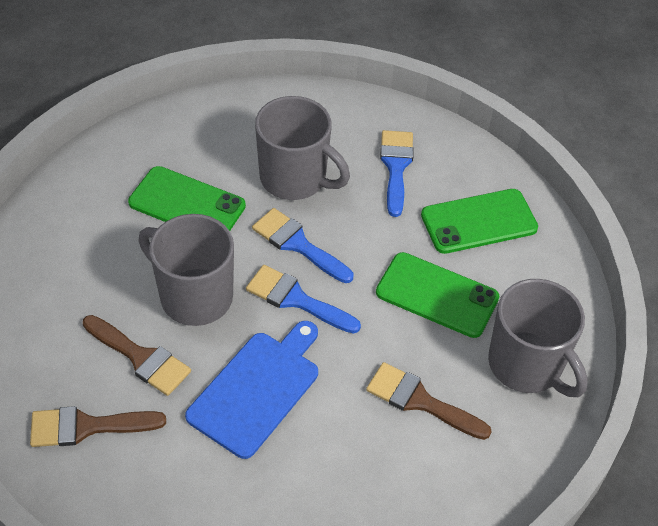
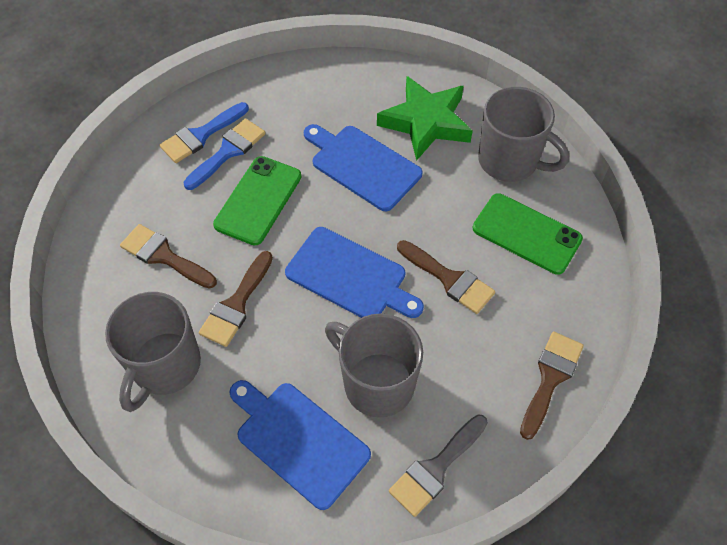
blue brush: [246,265,361,334] [252,208,353,283] [380,130,414,217] = 3 -> [159,102,249,163] [184,118,266,190] = 2
blue cutting board: [185,321,318,459] = 1 -> [229,380,371,510] [285,227,424,318] [304,124,423,211] = 3
brown brush: [30,406,166,447] [83,315,191,396] [366,362,492,440] = 3 -> [120,224,217,289] [199,251,273,347] [397,240,495,314] [520,331,584,440] = 4
green phone: [128,166,246,231] [376,252,499,338] [421,189,538,254] = 3 -> [213,156,301,246] [472,193,583,275] = 2
green star: none = 0 -> [377,76,473,161] = 1
grey brush: none = 0 -> [389,415,488,517] = 1

